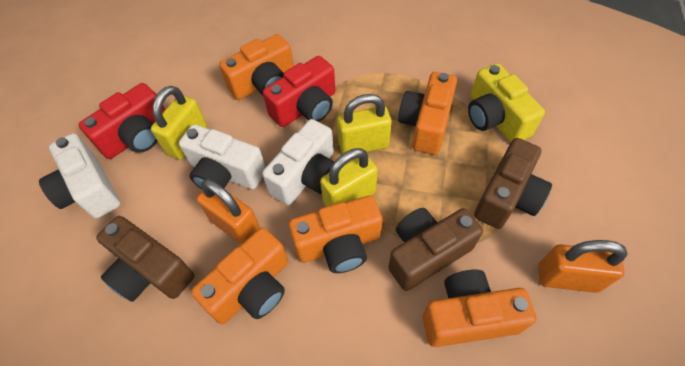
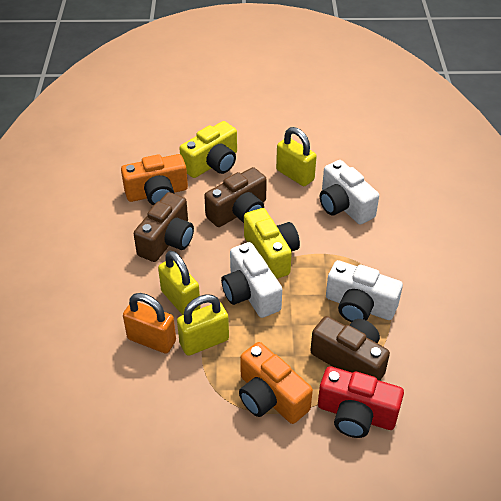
orange camera: [191,228,288,324] [219,34,294,100] [289,195,383,273] [398,72,457,155] [423,270,536,347] = 5 -> [121,154,188,206] [239,342,313,424] = 2
orange padlock: [197,179,260,244] [538,240,628,293] = 2 -> [123,293,176,353] = 1
red camera: [79,83,165,159] [263,56,335,127] = 2 -> [318,366,404,438] = 1
yellow camera: [468,63,545,143] = 1 -> [179,121,237,178] [244,208,300,279] = 2

